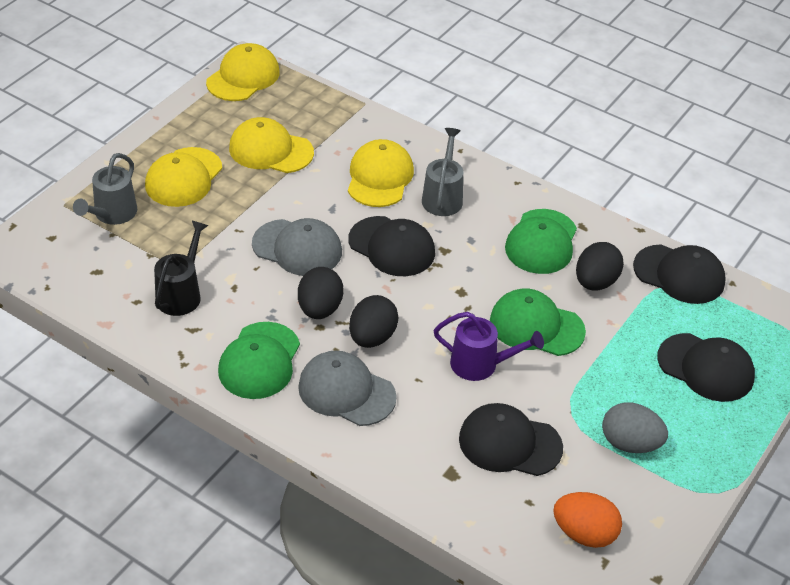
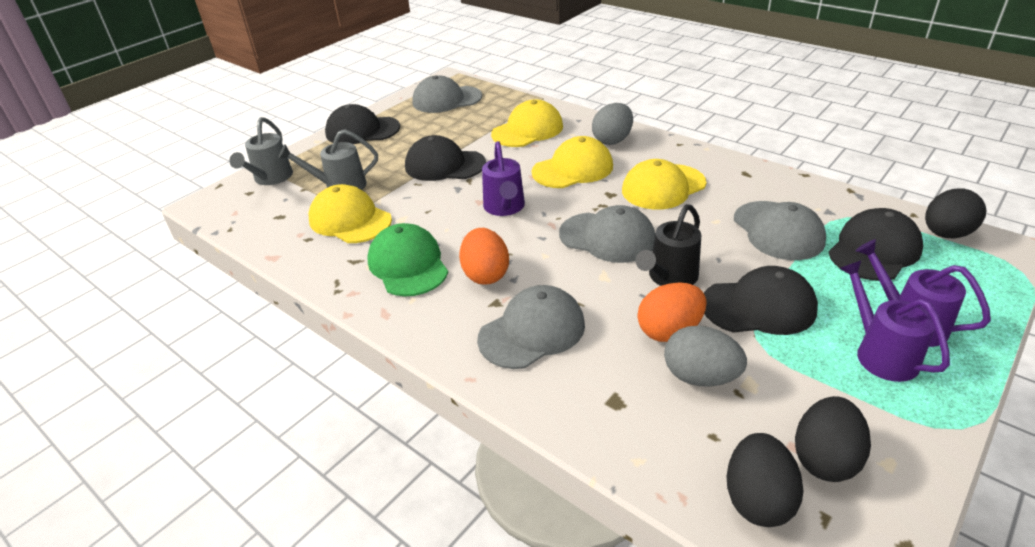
green cap: [218,322,300,399] [490,288,586,356] [505,209,577,274] = 3 -> [367,223,448,296] = 1
grey cap: [252,218,342,276] [298,350,397,426] = 2 -> [413,75,482,113] [477,285,585,369] [559,205,655,263] [734,201,826,260] = 4
grey egg: [602,402,668,453] = 1 -> [592,103,633,145] [664,326,747,386] = 2
orange egg: [553,492,622,548] = 1 -> [459,228,509,285] [637,282,707,342] = 2
purple watering can: [434,312,544,381] = 1 -> [482,141,525,216] [839,260,950,382] [856,239,991,347] = 3

